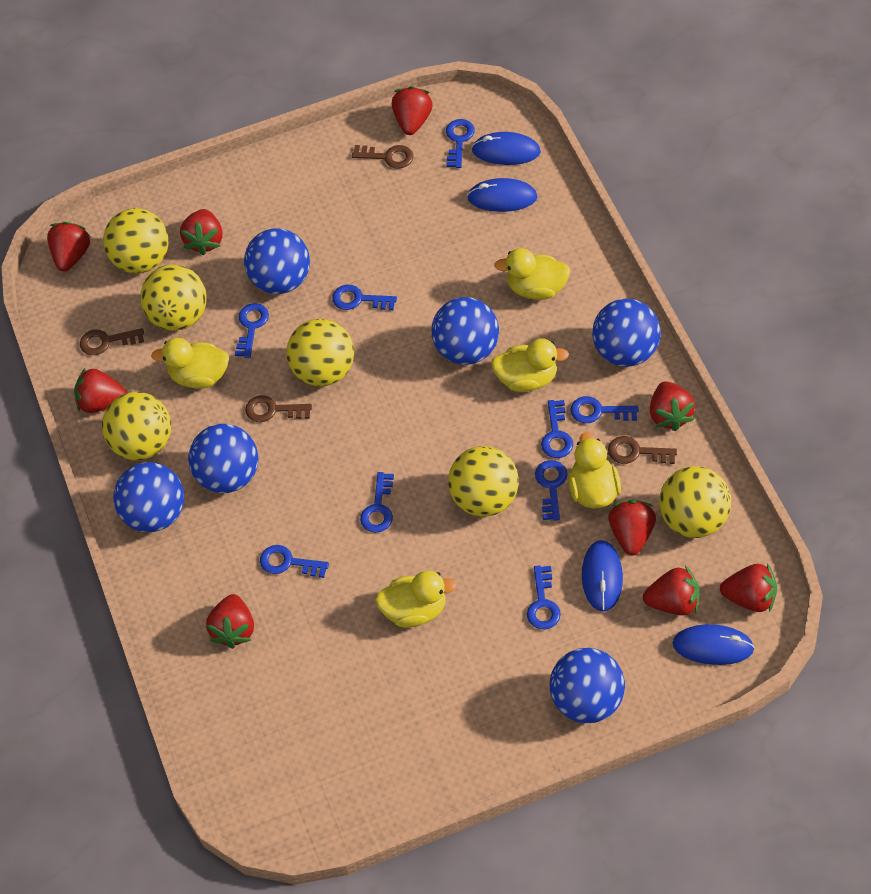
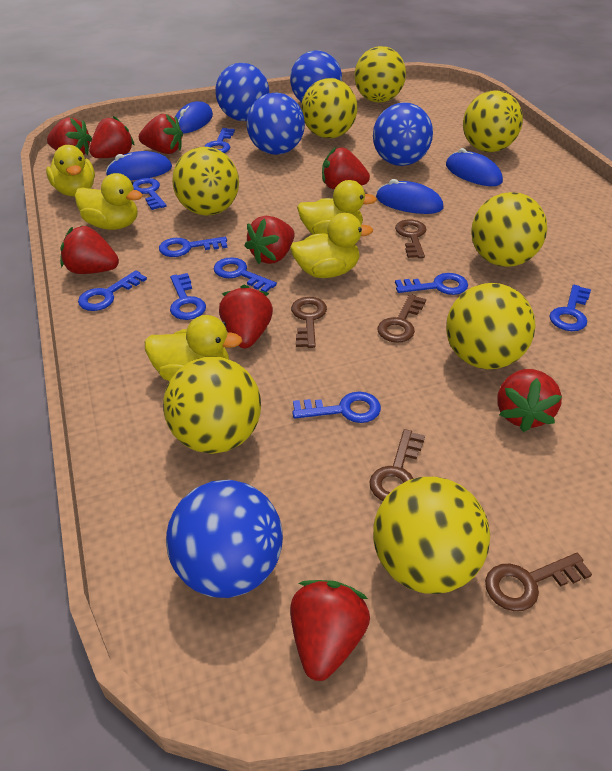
blue ball: [113,462,184,532] [188,424,258,493] [244,228,310,294] [432,297,499,365] [550,648,625,723] [592,299,661,367] = 6 -> [166,480,283,598] [215,63,270,121] [247,92,305,155] [290,50,342,102] [373,102,433,166] = 5
brown key: [80,328,144,355] [245,395,312,422] [352,145,413,169] [608,436,677,464] = 4 -> [291,297,327,348] [369,429,425,501] [377,294,426,343] [395,219,427,258] [485,553,592,611] = 5
yellow ball: [102,392,171,460] [103,208,169,273] [140,265,207,331] [286,319,354,386] [448,446,519,517] [659,466,731,538] = 6 -> [163,357,261,454] [172,147,239,216] [301,78,358,138] [354,46,406,103] [373,477,490,594] [446,283,536,369] [463,90,523,152] [471,192,547,267] = 8

